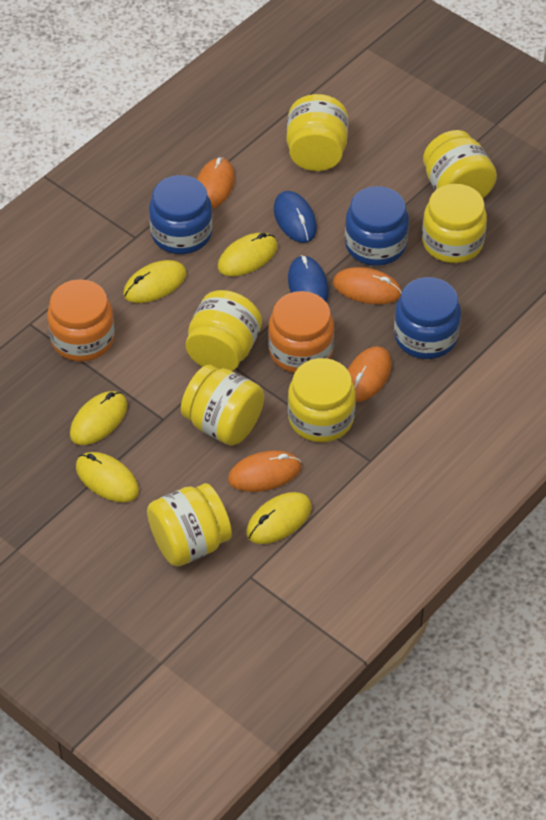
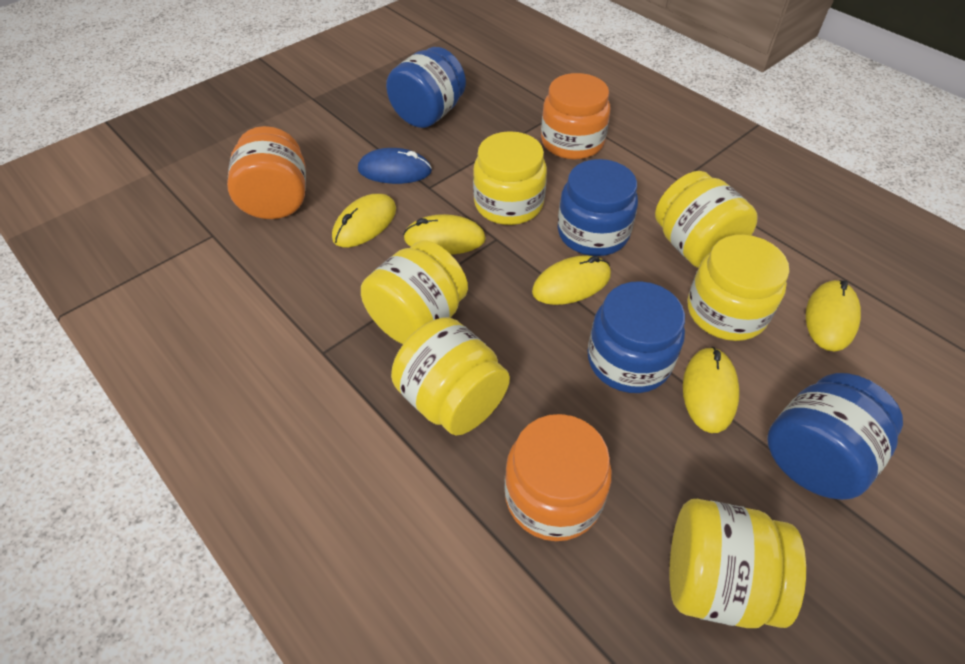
blue jar: [149,175,213,254] [345,186,409,266] [394,277,461,359] = 3 -> [386,47,466,128] [558,159,638,256] [587,281,685,393] [767,373,903,500] = 4
blue mouse: [274,191,317,243] [288,255,329,303] = 2 -> [358,148,432,184] = 1
orange jar: [47,279,115,362] [268,291,334,373] = 2 -> [227,126,306,219] [504,414,612,541] [541,73,610,160] = 3
orange mouse: [197,157,235,209] [228,450,301,492] [333,267,402,304] [348,346,392,402] = 4 -> none = 0
yellow jar: [147,483,232,567] [181,365,264,446] [186,290,262,371] [287,94,348,171] [288,358,356,442] [422,184,487,263] [423,130,497,198] = 7 -> [361,241,468,344] [391,317,510,436] [473,131,547,225] [655,171,758,268] [669,499,806,628] [688,235,789,341] = 6

